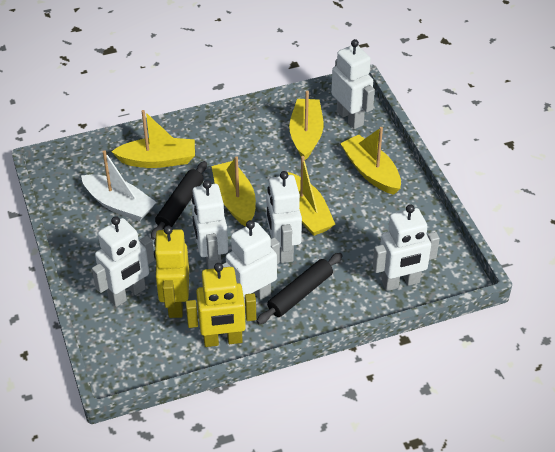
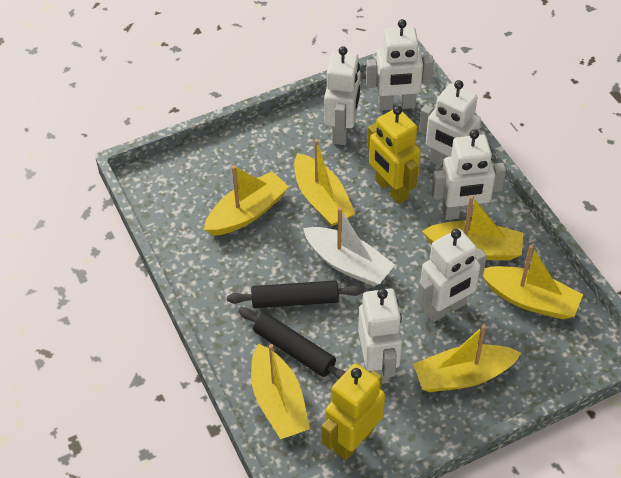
yellow boat: [111,110,195,168] [211,156,256,226] [287,156,335,236] [289,90,324,161] [340,127,401,195] = 5 -> [204,166,289,236] [251,344,310,439] [294,139,356,226] [413,325,521,392] [422,195,523,261] [483,245,583,319] = 6

